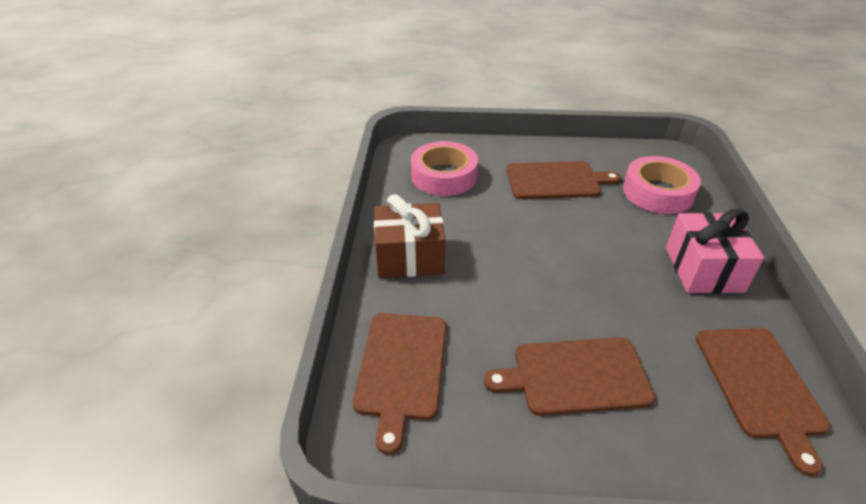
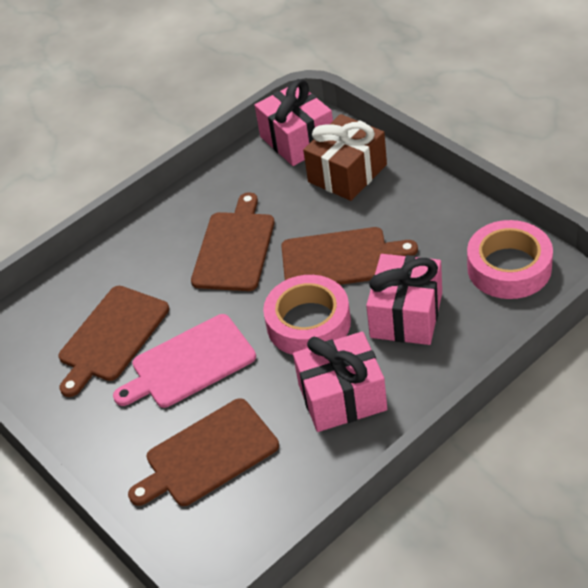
pink cutting board: none = 0 -> [113,314,256,408] = 1
pink gift: [666,209,764,294] = 1 -> [255,79,333,166] [293,332,387,432] [366,254,442,345] = 3

